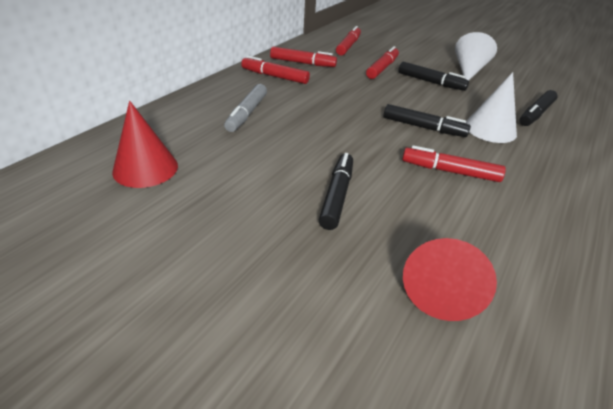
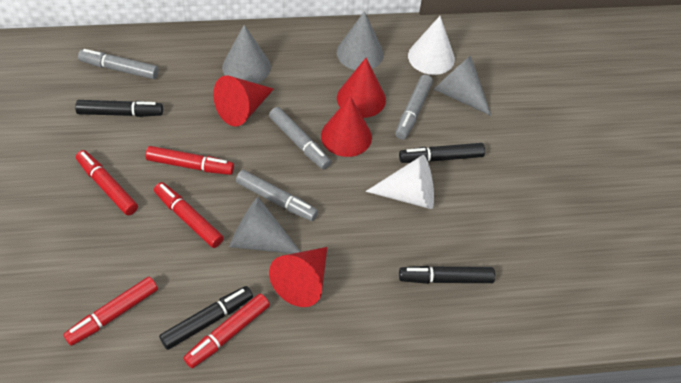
grey cone: none = 0 -> [222,25,271,83] [230,197,301,254] [337,11,384,70] [434,56,491,116] = 4
grey marker: [224,84,267,132] = 1 -> [78,49,159,79] [236,170,318,221] [269,107,331,169] [395,75,433,140] = 4
red cone: [112,101,178,188] [403,238,497,321] = 2 -> [213,75,274,127] [269,247,327,307] [321,96,372,157] [337,58,386,118] = 4

